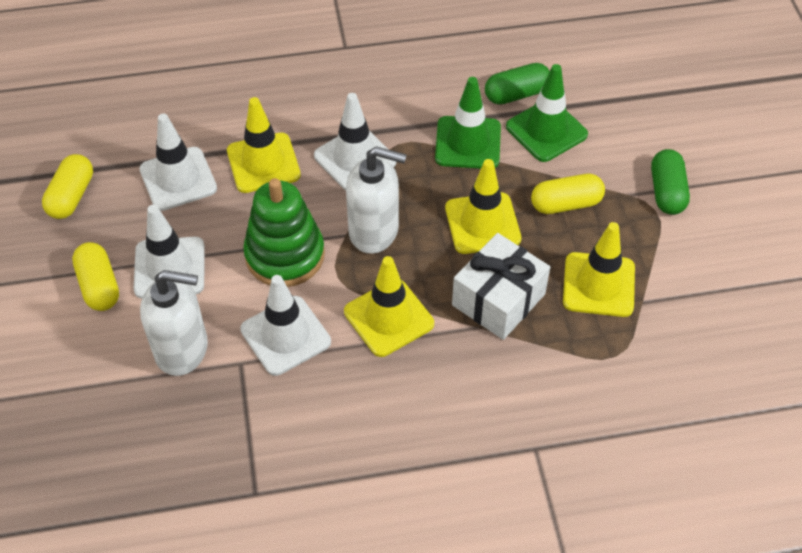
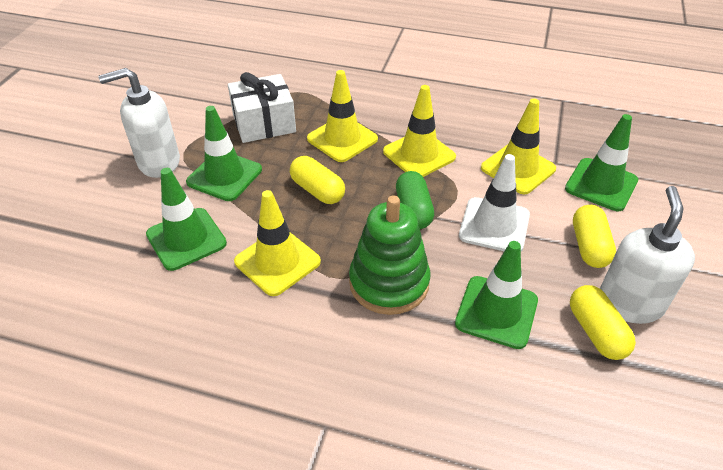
green capsule: [485,63,550,104] [651,149,690,215] = 2 -> [396,171,434,229] = 1
green traffic cone: [435,77,501,168] [506,64,588,162] = 2 -> [146,168,227,271] [186,106,262,201] [455,241,538,349] [565,114,638,211] = 4
white traffic cone: [133,205,205,298] [139,114,217,211] [240,275,331,376] [314,93,397,190] = 4 -> [459,154,530,252] = 1

